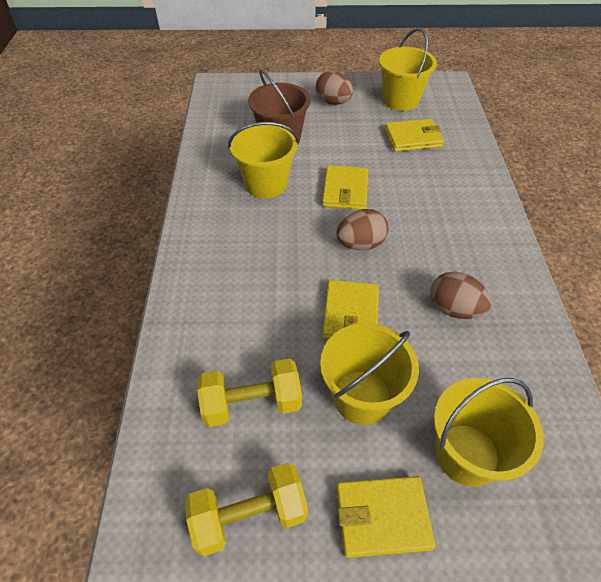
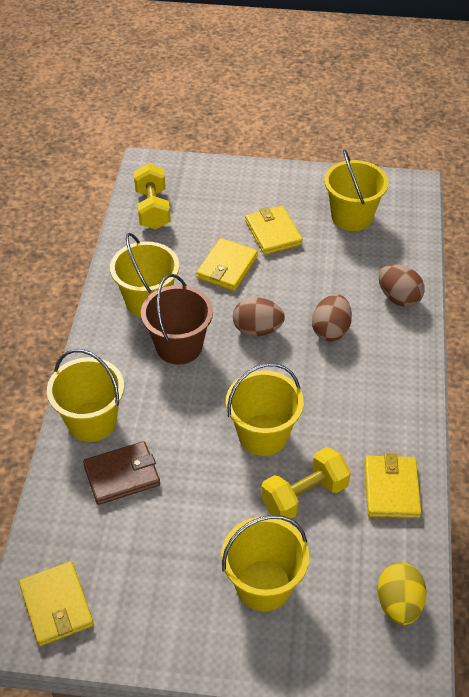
brown wallet: none = 0 -> [83,441,160,505] = 1
yellow bucket: [228,122,299,198] [320,323,419,425] [379,28,437,111] [434,378,544,487] = 4 -> [47,349,124,442] [110,233,179,317] [221,515,309,611] [226,363,304,456] [324,149,389,231] = 5
yellow egg: none = 0 -> [377,563,427,625] = 1

